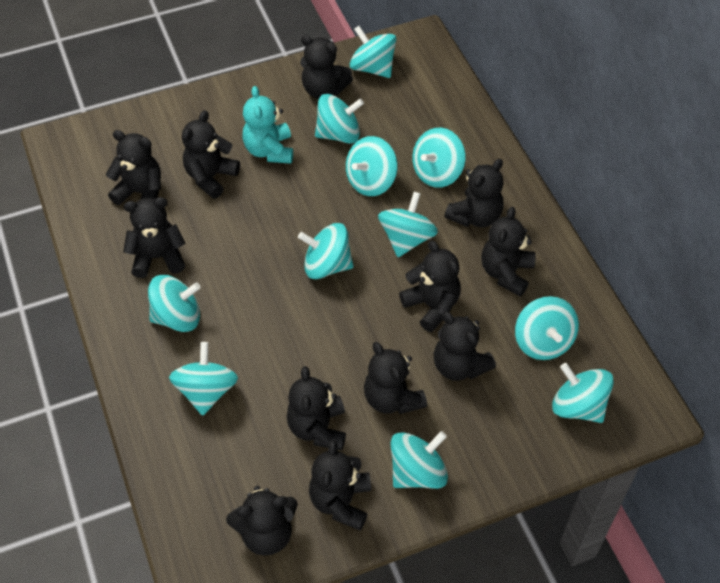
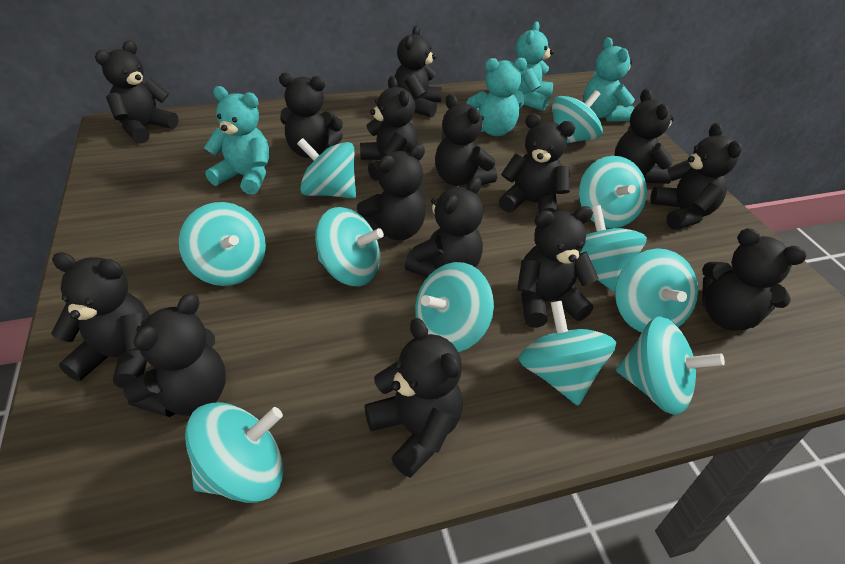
black teddy bear: [106,130,161,205] [123,197,186,278] [182,110,240,199] [226,486,298,556] [287,366,346,450] [300,35,353,99] [309,440,371,531] [364,342,427,414] [399,240,461,332] [434,311,496,381] [444,159,504,227] [481,207,536,296] = 12 -> [51,253,150,388] [95,41,178,144] [123,293,226,417] [279,73,343,158] [357,144,426,241] [360,76,418,181] [365,318,463,478] [394,25,442,118] [405,177,483,277] [435,94,497,186] [499,113,576,213] [517,206,598,328] [614,89,674,184] [650,123,742,230] [702,228,806,331] = 15
turquoise teddy bear: [242,86,293,164] = 1 -> [204,86,269,195] [467,58,527,136] [516,22,554,111] [583,37,635,122] = 4

